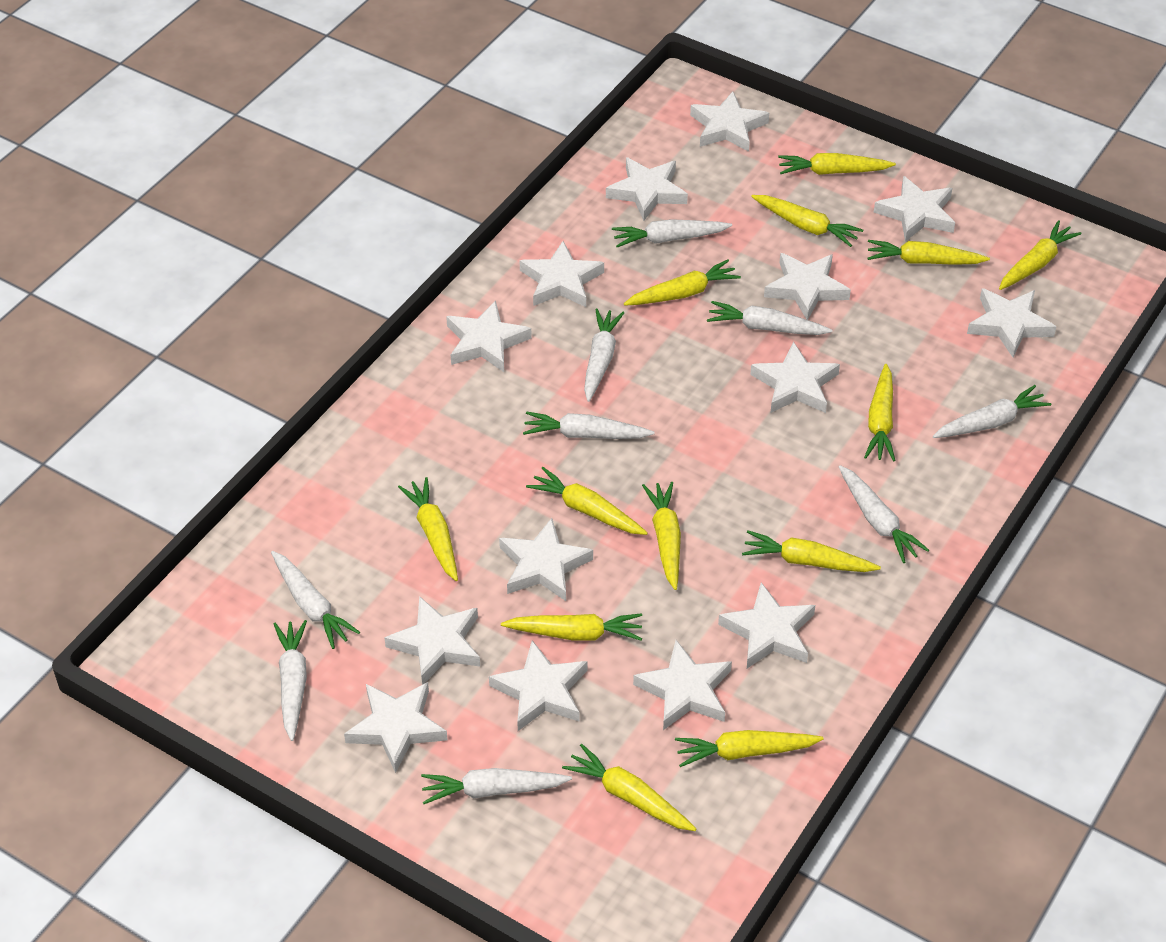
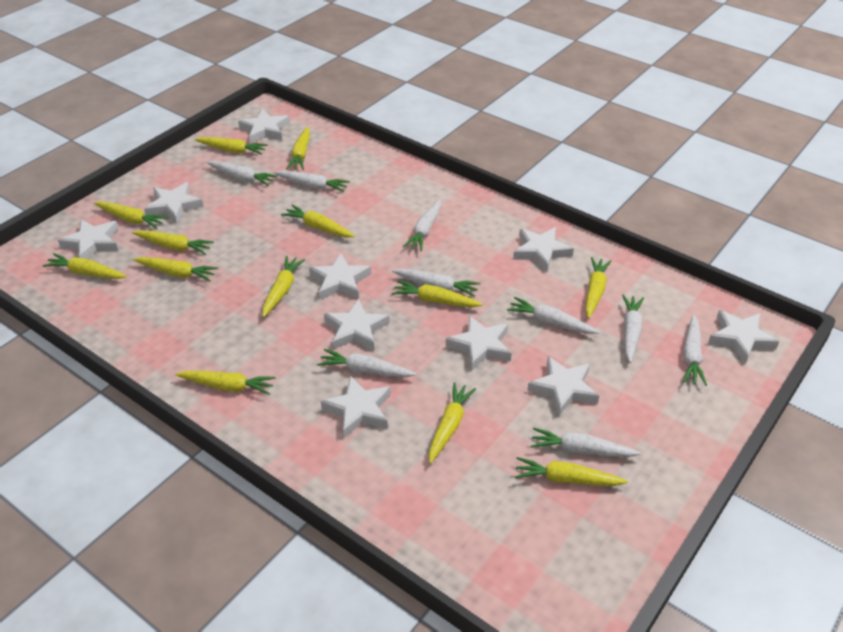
white star: [344,682,448,773] [384,596,480,685] [446,300,532,372] [489,640,587,731] [499,518,593,601] [520,241,604,307] [606,157,688,221] [633,640,732,730] [690,91,769,152] [718,582,815,669] [750,341,840,413] [764,253,851,320] [874,176,955,242] [967,288,1056,357] = 14 -> [58,219,119,259] [144,182,204,223] [238,109,290,143] [309,253,371,299] [321,376,391,437] [324,299,390,350] [446,315,512,371] [513,227,574,272] [527,356,599,416] [708,310,779,363] = 10

